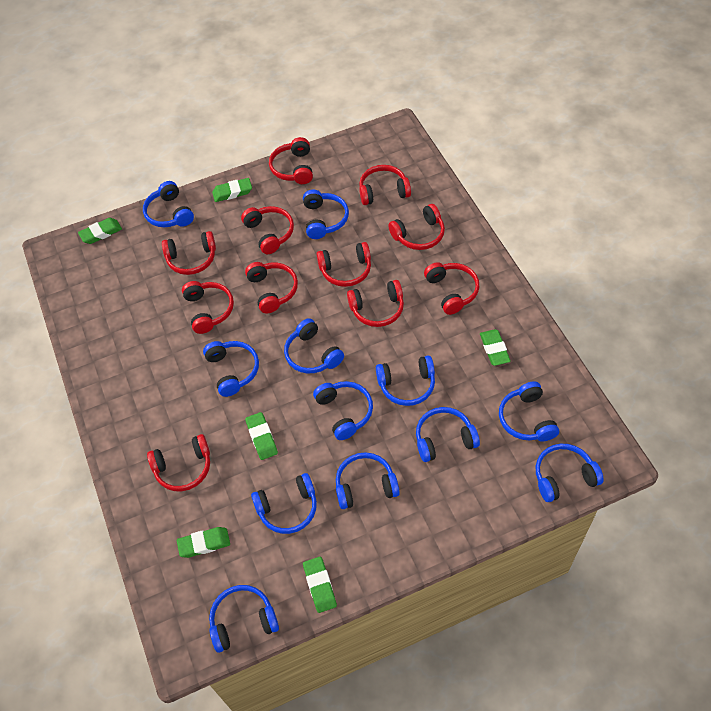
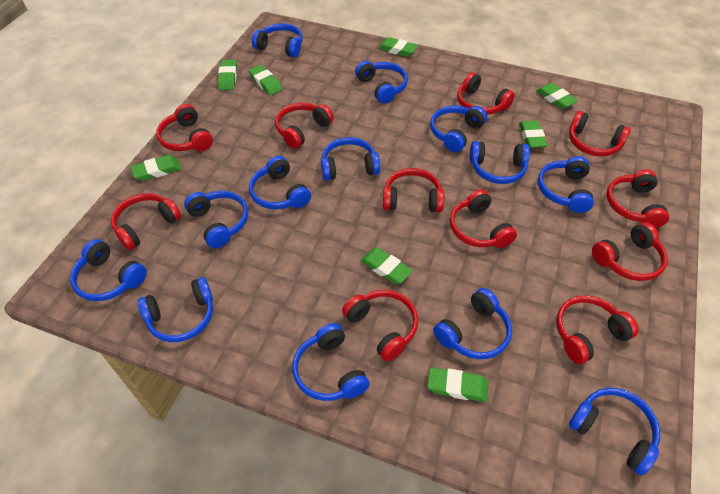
blue headphones: [143,181,194,227] [203,341,259,397] [209,585,279,653] [251,473,317,534] [284,318,344,373] [303,190,349,239] [313,381,373,440] [336,452,400,509] [376,355,435,406] [416,407,480,462] [499,381,559,442] [536,444,604,502] = 12 -> [70,239,147,301] [138,277,213,342] [184,191,248,248] [249,156,311,209] [252,23,303,58] [292,323,370,401] [321,137,380,181] [355,61,408,104] [430,105,487,152] [433,288,512,359] [470,141,530,184] [538,156,594,213] [569,388,660,475] = 13
green eraser: [78,218,122,244] [177,527,230,558] [212,178,252,202] [245,412,278,460] [303,557,337,613] [480,329,511,366] = 6 -> [130,155,181,181] [218,60,237,90] [248,65,283,95] [360,247,413,284] [378,37,418,57] [428,367,488,402] [519,121,548,148] [536,83,578,109] = 8

